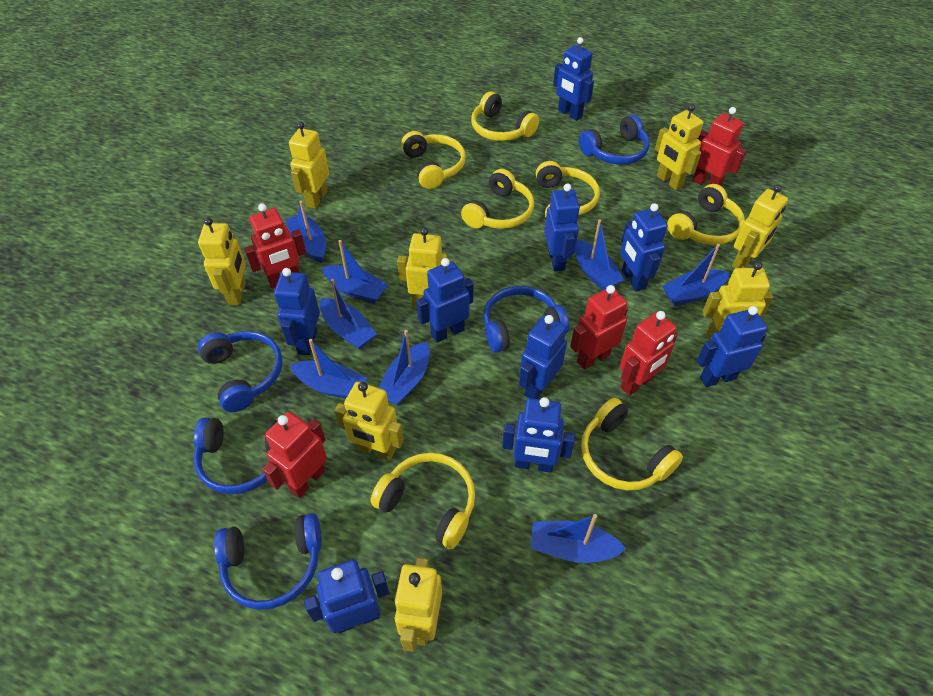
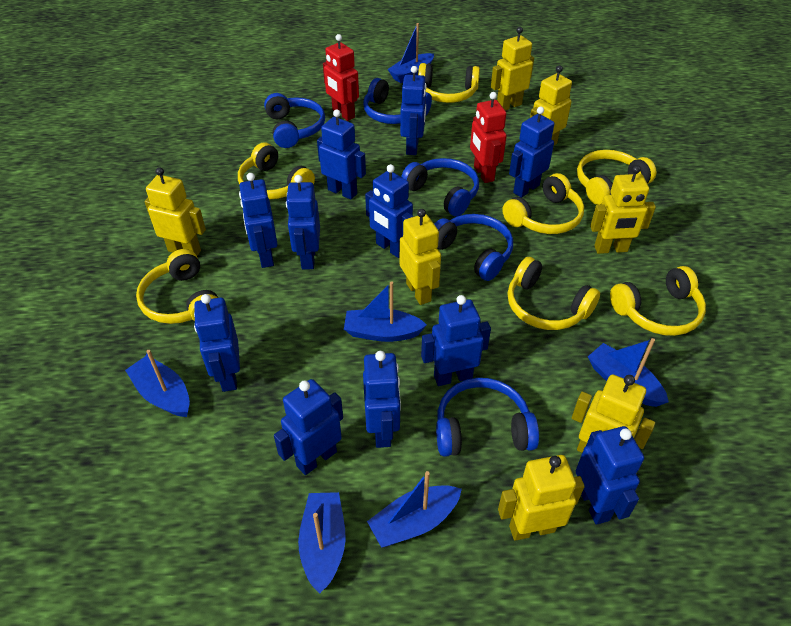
blue boat: [286,201,326,263] [290,339,367,398] [320,279,377,349] [322,240,388,304] [379,330,430,405] [530,514,626,563] [575,219,625,290] [663,244,730,306] = 8 -> [125,350,190,417] [298,492,346,593] [344,281,427,342] [367,471,462,548] [387,23,434,83] [588,338,669,407] = 6
blue robot: [274,268,320,355] [304,559,390,633] [416,258,474,343] [502,397,575,473] [519,315,567,399] [544,184,580,271] [553,37,594,121] [620,203,668,292] [697,306,767,387] = 9 -> [194,294,240,392] [239,173,277,268] [274,379,343,475] [286,175,320,270] [317,109,366,200] [363,351,401,448] [365,164,413,258] [400,66,427,155] [421,295,491,386] [509,107,554,198] [576,426,644,525] = 11
red robot: [244,203,307,288] [262,412,327,498] [570,285,628,370] [620,311,677,396] [692,107,747,186] = 5 -> [323,34,359,121] [470,92,507,183] = 2
yellow robot: [198,217,246,305] [289,122,329,209] [335,382,404,461] [394,557,442,652] [397,227,457,306] [655,104,704,190] [703,262,773,341] [732,184,788,268] = 8 -> [145,167,206,256] [400,209,441,305] [491,27,534,111] [498,455,585,541] [530,65,572,145] [572,374,655,453] [590,165,656,254] = 7

